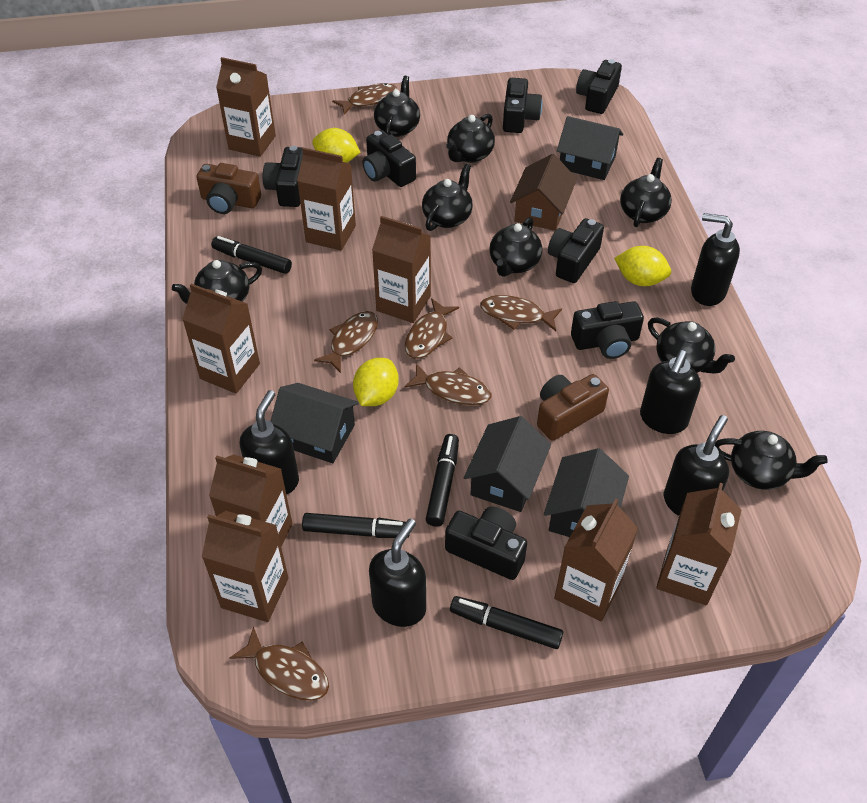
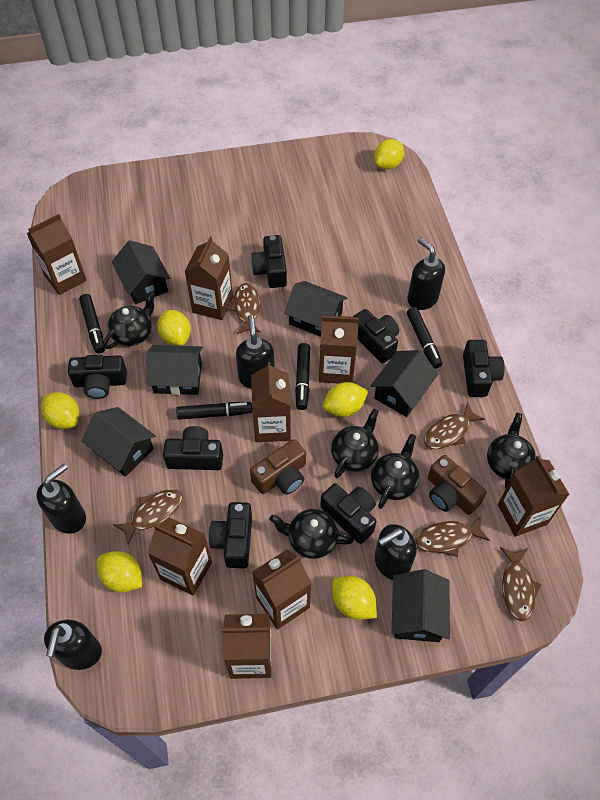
black house: [270,383,359,463] [464,416,551,512] [544,448,629,537] [557,116,623,180] = 4 -> [82,407,155,477] [112,240,170,304] [146,345,203,395] [285,281,347,337] [370,350,438,417] [392,569,450,642] = 6
black teapot: [172,260,262,304] [374,76,420,137] [422,164,473,231] [446,114,495,163] [489,217,542,277] [620,158,672,227] [648,317,735,374] [714,431,828,490] = 8 -> [103,291,155,349] [269,509,354,559] [331,409,379,478] [371,434,420,509] [487,413,536,489] = 5
brown fish: [229,626,329,700] [314,311,378,373] [332,83,397,115] [404,363,491,405] [405,298,459,359] [480,295,562,331] = 6 -> [113,489,183,545] [228,283,261,334] [415,516,490,557] [424,402,485,449] [500,547,541,621] = 5
brown house: [510,154,577,231] = 1 -> none = 0
yellow lemon: [312,128,361,163] [353,358,399,406] [614,246,671,286] = 3 -> [41,392,79,429] [97,551,142,592] [157,310,191,346] [323,382,368,417] [332,576,377,620] [374,139,404,170] = 6

